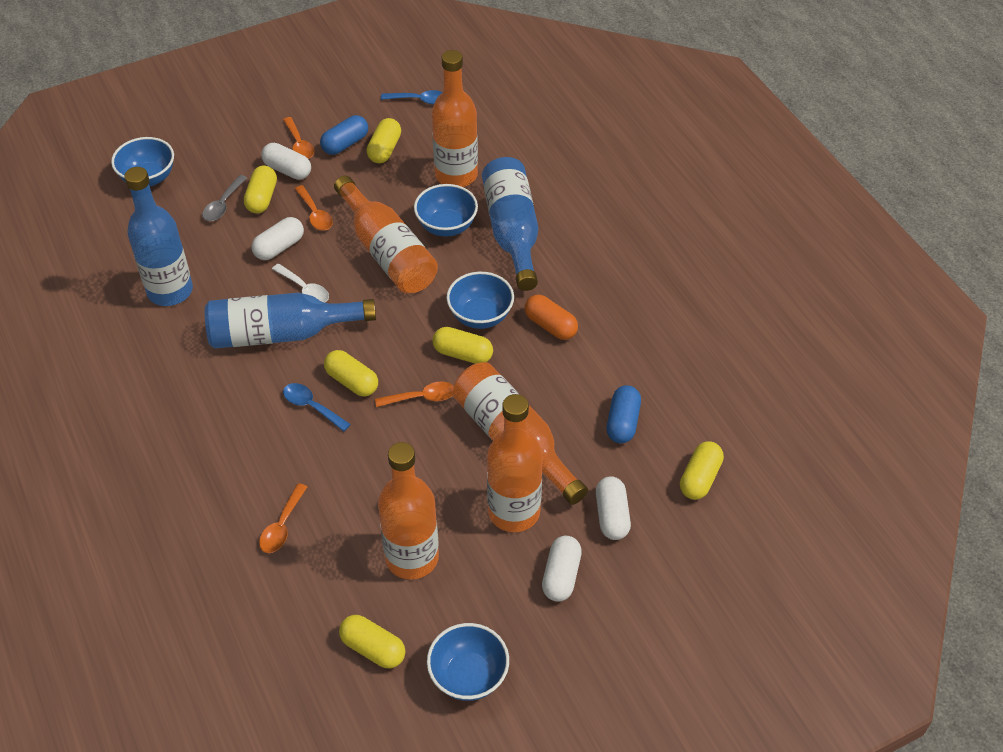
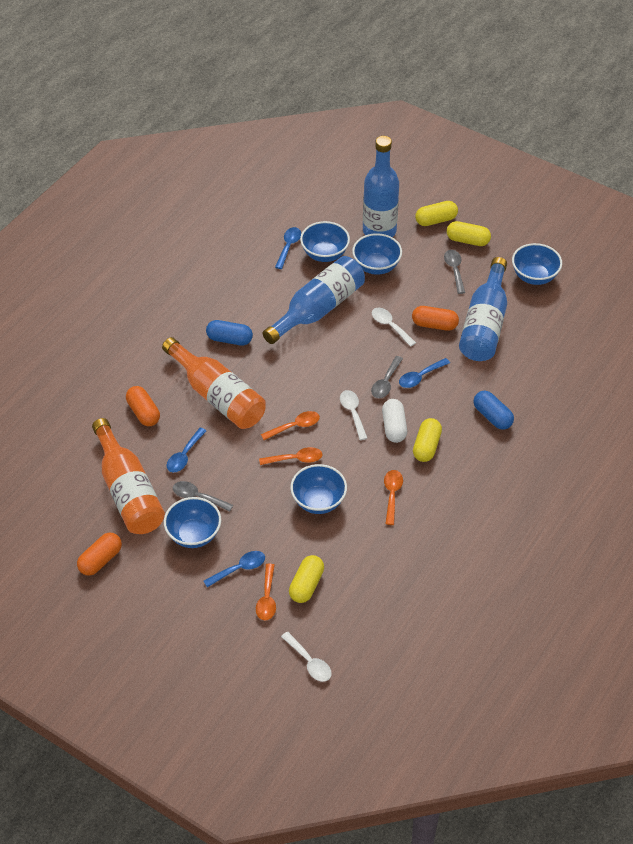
blue bowl: [111,137,174,186] [414,184,478,237] [427,623,509,701] [446,272,514,329] = 4 -> [164,497,221,548] [290,464,347,514] [300,221,350,262] [352,233,402,275] [512,243,562,285] = 5
blue spoon: [283,383,351,432] [381,90,443,104] = 2 -> [167,428,206,472] [204,551,265,587] [275,227,301,269] [399,358,450,388] = 4
grey spoon: [202,175,247,221] = 1 -> [173,481,233,512] [371,356,403,398] [444,250,465,294] = 3
orange bottle: [334,176,438,294] [378,442,439,580] [432,50,478,187] [453,362,588,505] [487,394,543,532] = 5 -> [92,418,165,534] [162,337,266,429] = 2
orange capsule: [525,295,578,340] = 1 -> [77,533,122,576] [126,386,160,426] [412,306,459,331] = 3
white capsule: [251,217,304,260] [261,143,311,180] [542,536,582,602] [596,476,631,540] = 4 -> [382,399,407,443] = 1
white spoon: [272,264,329,303] = 1 -> [281,632,332,682] [340,390,367,440] [372,308,416,347] = 3
yellow capsule: [244,166,277,213] [324,350,378,396] [339,615,405,668] [367,118,401,163] [432,327,493,364] [680,441,724,500] = 6 -> [289,555,324,603] [413,418,442,462] [415,201,458,226] [447,221,491,246] = 4

